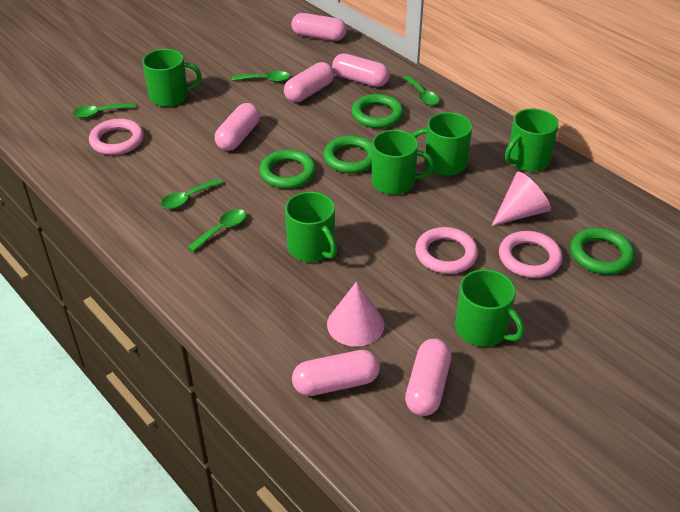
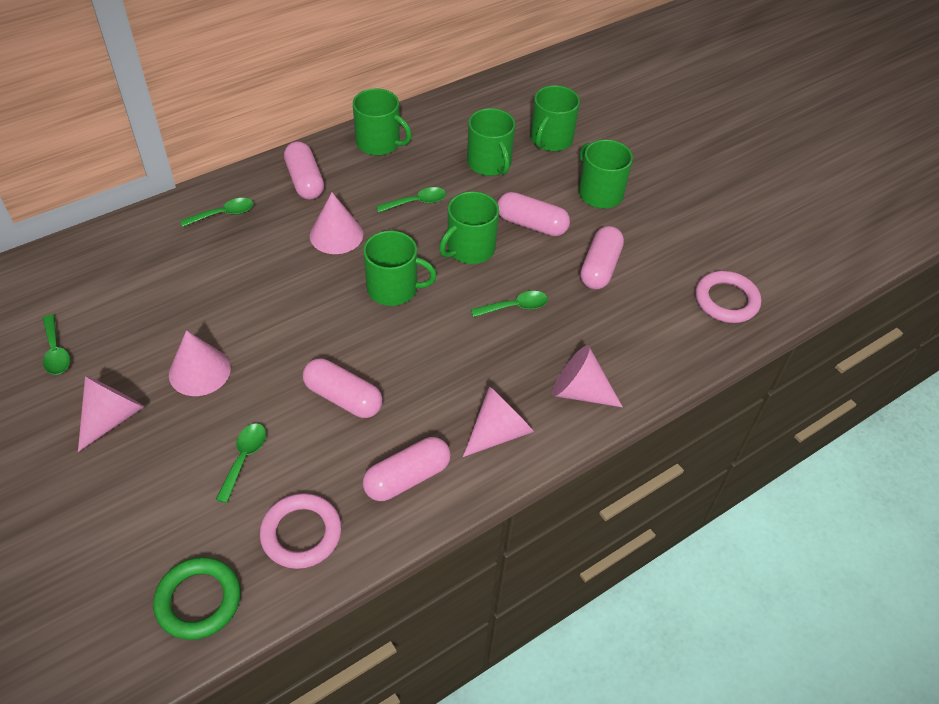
green ring: [259,149,316,189] [323,135,372,174] [352,94,404,128] [570,228,634,274] = 4 -> [153,557,241,640] = 1
pink capsule: [215,103,260,151] [284,62,334,102] [291,13,347,41] [292,350,380,396] [332,53,390,87] [405,339,451,416] = 6 -> [284,141,324,200] [303,358,383,418] [363,437,451,501] [497,192,570,236] [580,226,624,289] = 5
pink cone: [327,281,384,347] [492,172,551,226] = 2 -> [78,376,145,452] [169,330,231,396] [310,193,363,254] [463,386,534,457] [552,345,623,407] = 5
pink ring: [89,119,144,155] [415,227,478,274] [499,231,562,278] = 3 -> [260,493,342,569] [695,271,761,323] = 2

